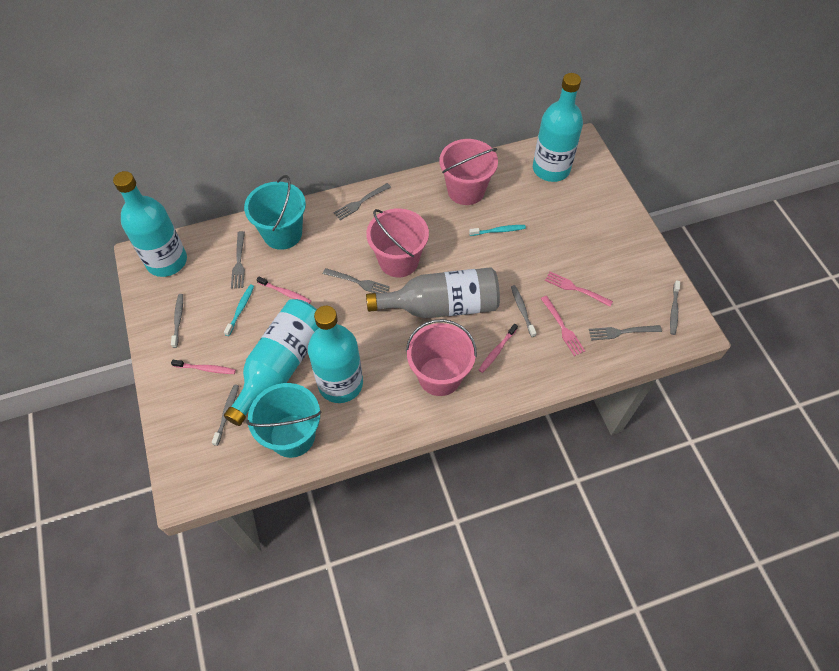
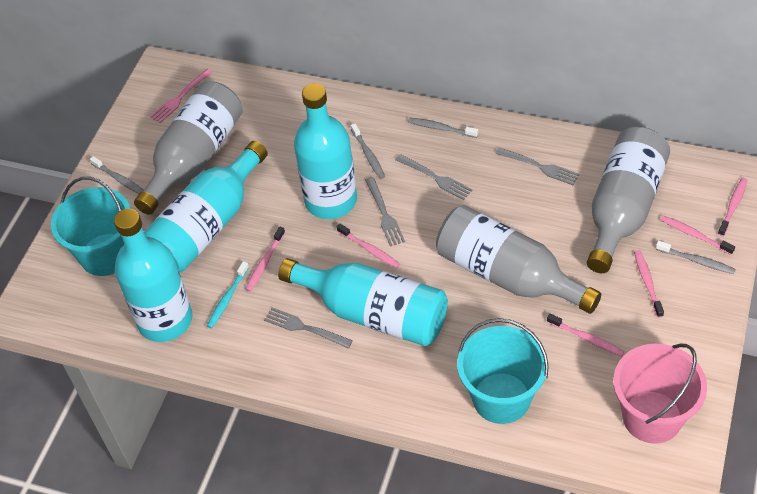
grey bottle: [366,267,500,319] = 1 -> [134,81,243,215] [436,205,601,314] [587,127,670,273] = 3
pink bucket: [366,208,429,278] [406,319,477,396] [439,139,498,205] = 3 -> [613,344,707,444] = 1
pink fork: [540,296,585,356] [545,272,613,307] = 2 -> [150,69,213,123] = 1
pink toothbrush: [171,360,236,374] [256,276,311,304] [479,324,518,373] = 3 -> [245,227,285,292] [337,224,400,268] [547,314,625,356] [634,250,664,318] [660,215,735,255] [718,178,748,236] = 6
turquoise toothbrush: [224,285,254,336] [469,225,526,236] = 2 -> [207,261,249,328] = 1

